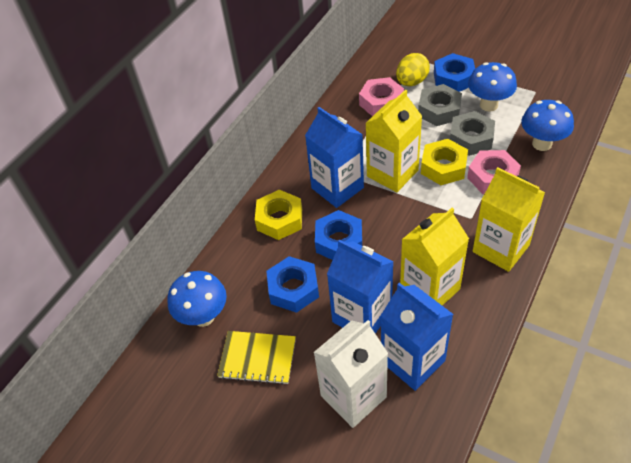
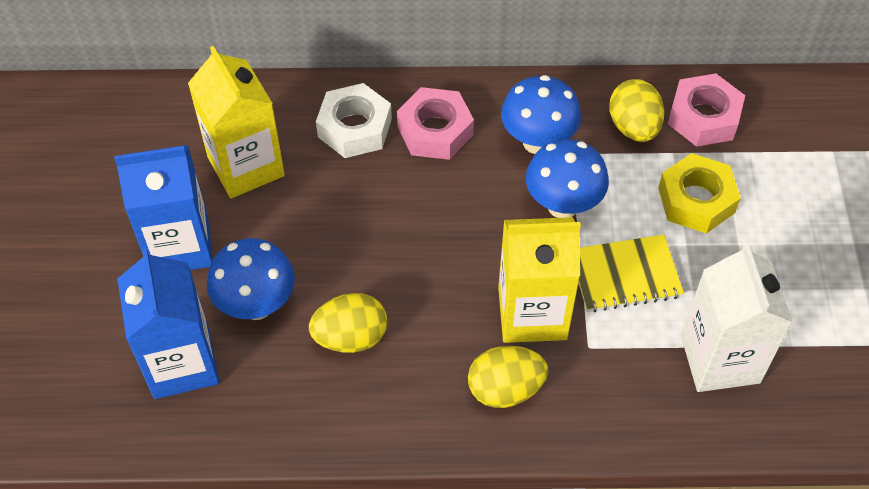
blue carton: [305,107,364,208] [327,240,394,334] [381,283,453,391] = 3 -> [114,145,213,270] [117,248,219,399] = 2
blue nut: [266,256,319,313] [315,210,362,260] [434,53,475,92] = 3 -> none = 0
grey nut: [418,84,462,126] [450,111,495,156] = 2 -> none = 0
white nut: none = 0 -> [316,83,392,158] = 1
yellow carton: [366,90,422,192] [400,208,469,306] [473,167,545,272] = 3 -> [188,46,285,199] [498,217,581,343] = 2
yellow egg: [396,53,430,86] = 1 -> [309,293,387,353] [468,346,548,408] [609,79,664,142] = 3
yellow nut: [255,190,302,240] [421,139,468,185] = 2 -> [658,153,741,234] = 1

